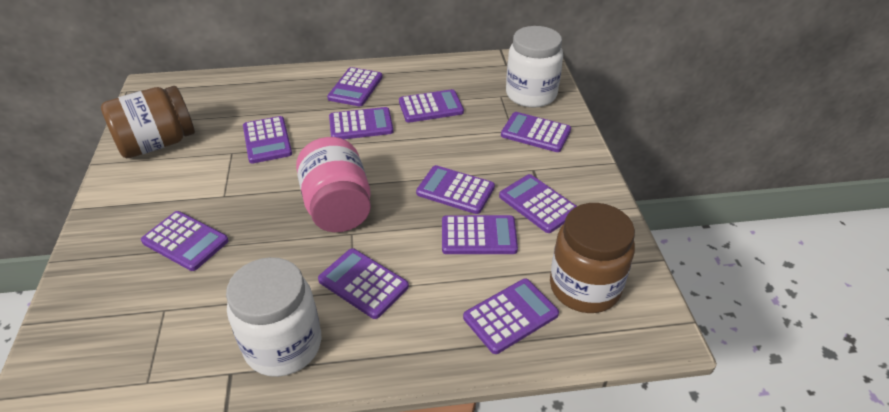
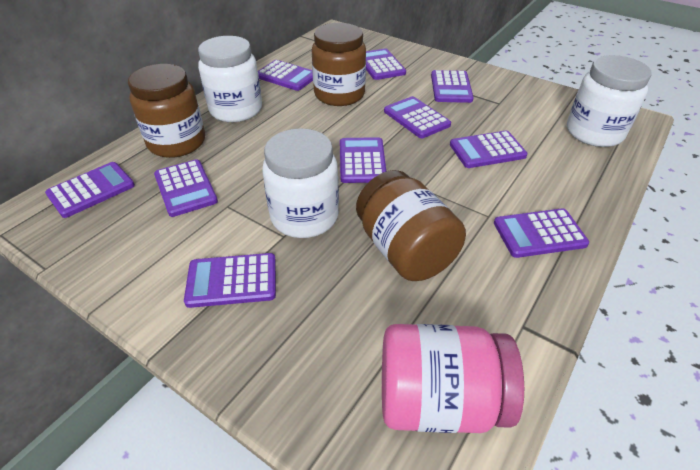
brown jar: [101,86,195,158] [550,203,635,313] = 2 -> [128,64,205,158] [312,23,366,106] [356,170,466,281] = 3
purple calculator: [141,211,229,271] [243,116,292,164] [318,248,409,319] [327,67,383,106] [329,107,393,139] [399,89,464,123] [416,165,495,214] [442,215,518,254] [463,279,559,354] [499,174,577,233] [501,112,571,152] = 11 -> [45,162,135,218] [154,160,218,217] [184,253,276,308] [258,60,313,91] [340,137,386,183] [366,48,406,80] [384,96,451,138] [431,70,474,103] [450,131,527,168] [494,208,589,258] = 10
white jar: [226,257,321,377] [506,26,563,108] = 2 -> [198,36,262,122] [262,128,339,238] [567,55,651,147] = 3

